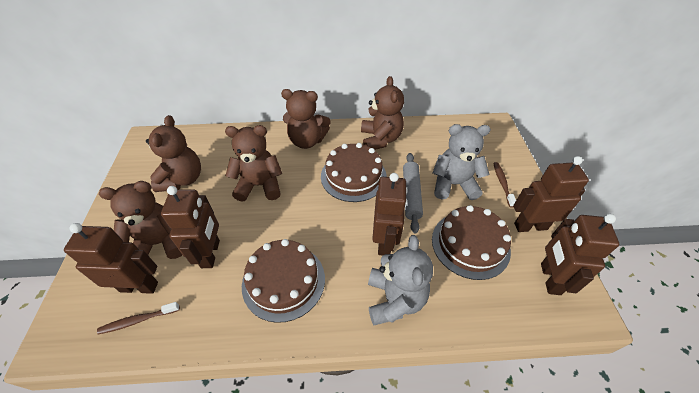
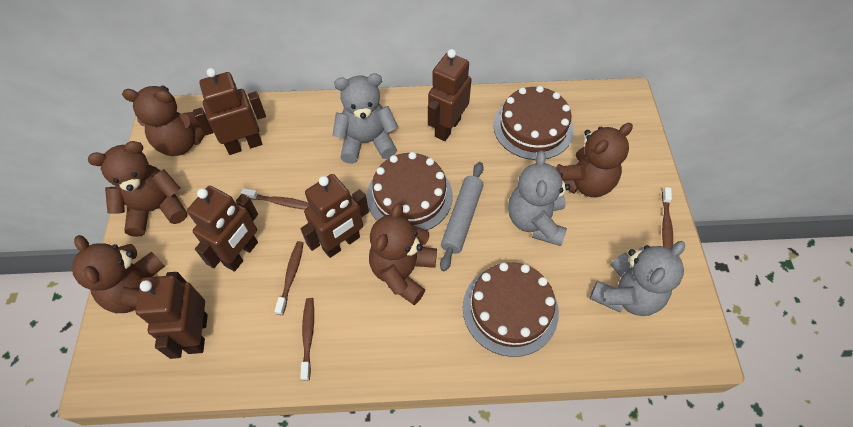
brown toothbrush: [97,302,180,334] [493,162,516,207] = 2 -> [241,188,309,210] [275,241,304,315] [300,298,314,381] [662,187,673,249] = 4
grey teddy bear: [368,235,433,326] [433,124,491,200] = 2 -> [332,73,398,164] [508,151,570,246] [590,241,685,316] = 3

